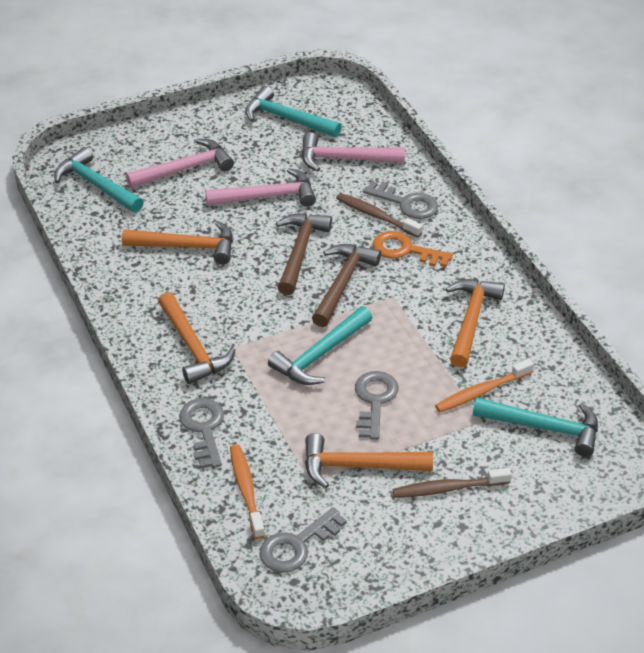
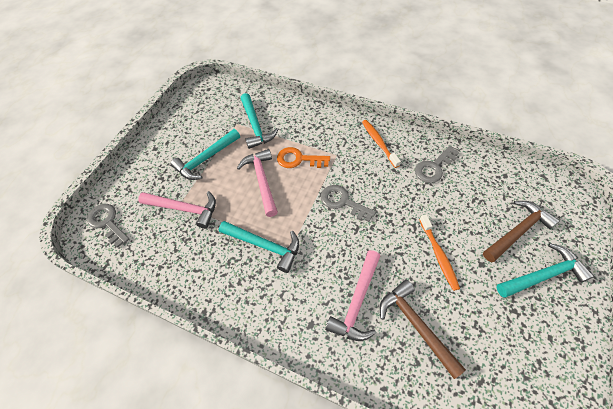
brown toothbrush: [336,193,423,237] [393,468,512,498] = 2 -> none = 0
grey key: [179,398,224,469] [259,507,347,573] [355,371,398,440] [363,181,438,219] = 4 -> [87,204,129,247] [321,185,376,222] [415,146,459,183] = 3
orange hammer: [122,221,233,265] [158,292,236,384] [305,433,433,488] [446,279,505,367] = 4 -> none = 0

